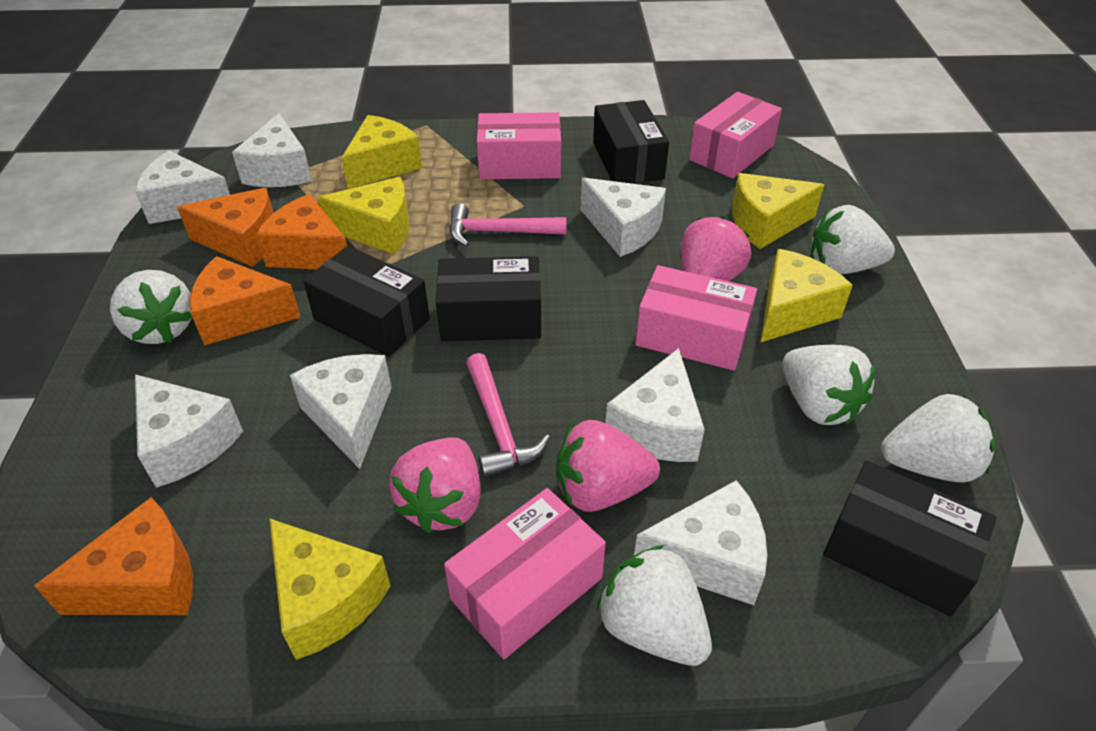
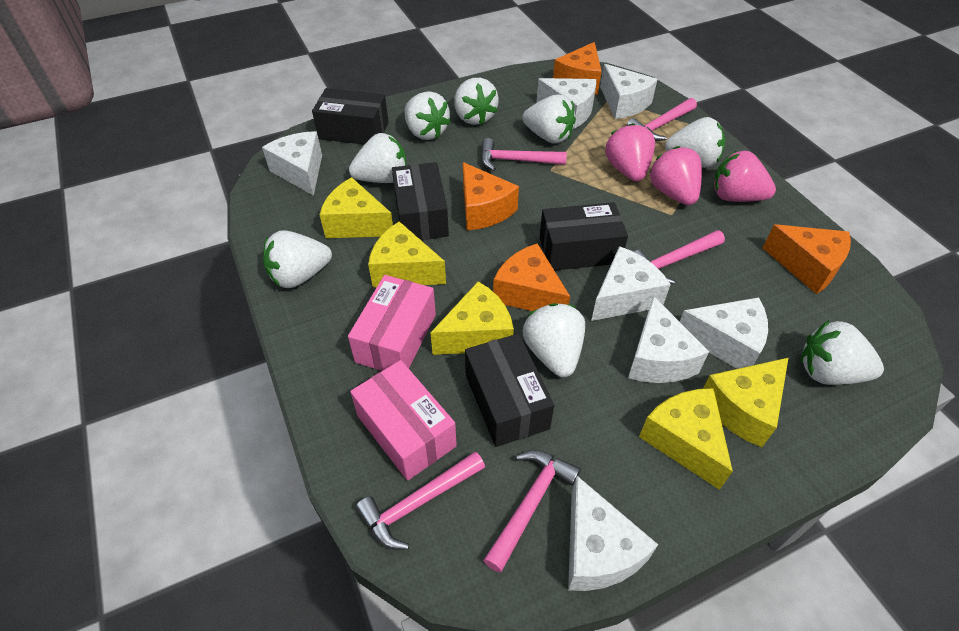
pink box: [444,488,606,659] [477,112,561,179] [635,265,757,371] [689,92,782,178] = 4 -> [348,275,436,371] [350,360,457,481] = 2
pink hammer: [449,203,566,247] [466,353,550,478] = 2 -> [355,451,485,550] [481,138,567,171] [483,450,581,573] [626,98,697,141] [634,230,725,284] = 5
white strawberry: [110,270,192,344] [597,545,712,666] [783,345,876,425] [811,205,895,274] [881,394,995,483] = 5 -> [263,230,332,288] [349,133,406,183] [405,91,451,140] [454,78,499,125] [522,95,576,144] [523,303,585,377] [665,117,725,168] [801,320,884,385] = 8

